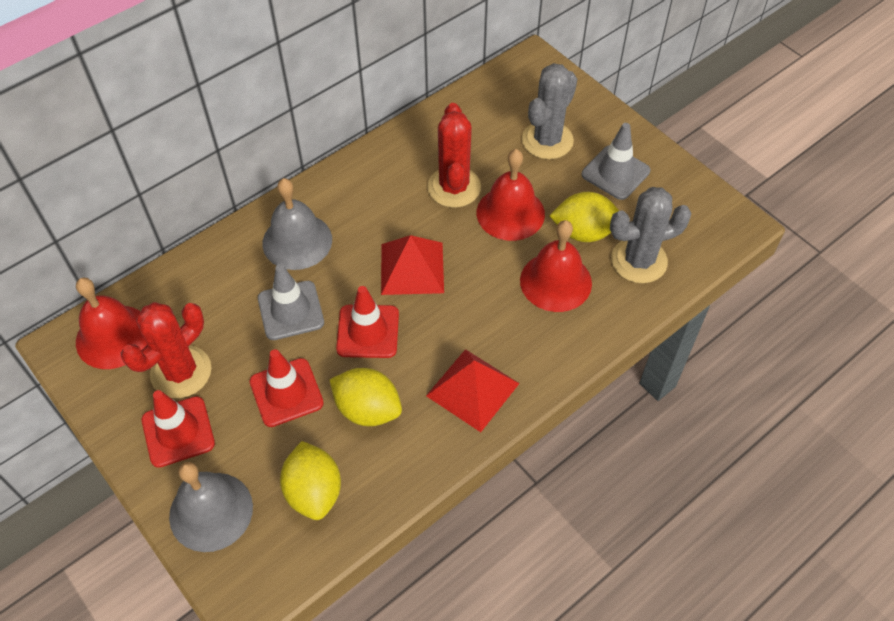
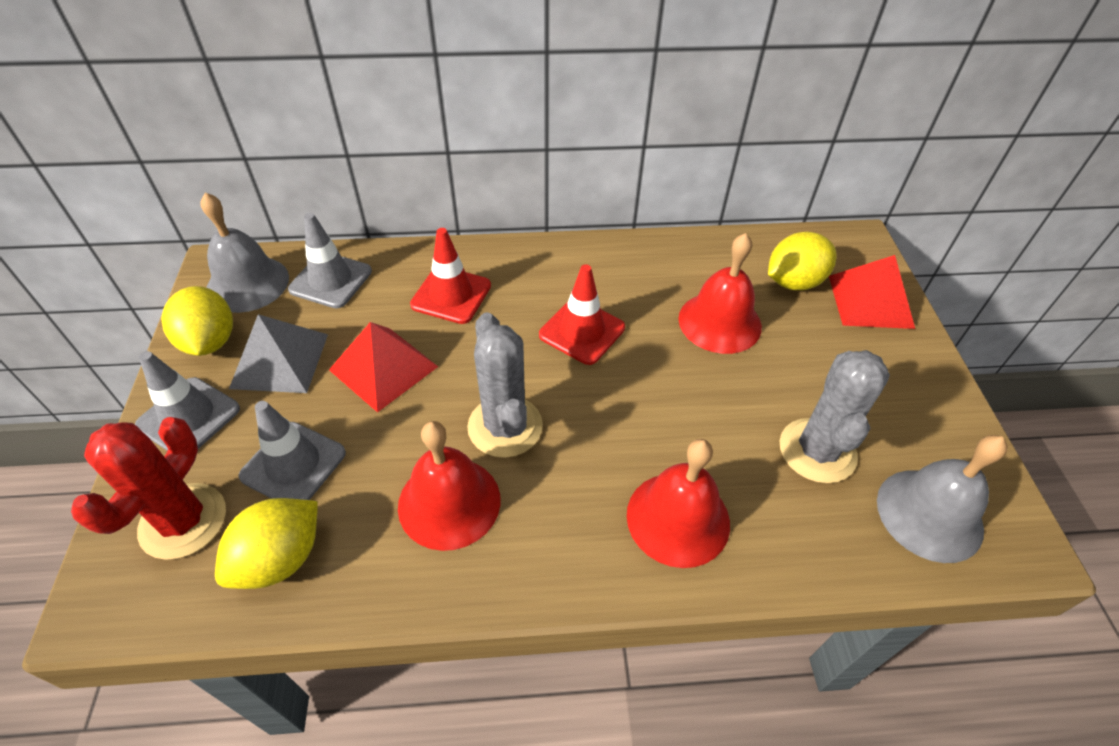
grey pyramid: none = 0 -> [229,314,328,393] = 1
grey traffic cone: [258,264,324,340] [582,123,650,200] = 2 -> [135,351,240,451] [239,401,346,500] [288,213,372,308] = 3
red cactus: [121,302,211,398] [428,103,481,208] = 2 -> [71,417,226,560] = 1
red traffic cone: [142,390,215,468] [250,349,324,427] [336,286,399,358] = 3 -> [410,228,491,324] [539,264,625,365] = 2

